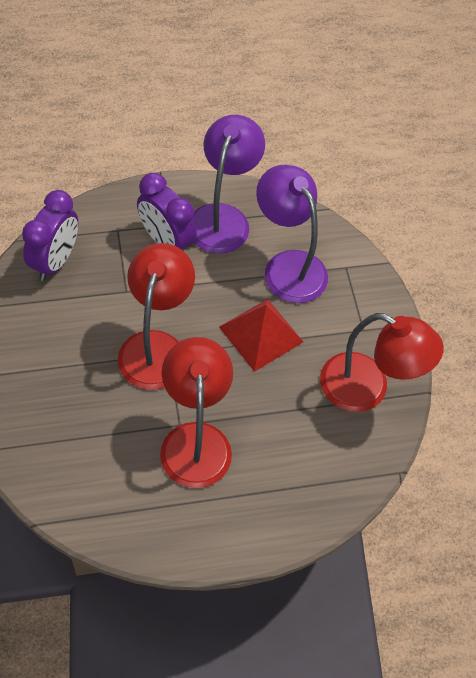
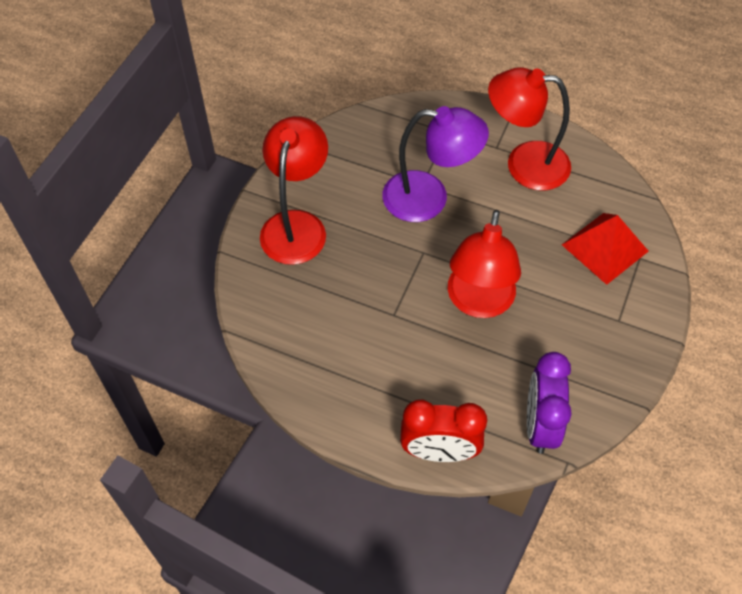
purple clock: [22,190,78,281] [137,173,197,251] = 2 -> [527,352,572,454] = 1
purple lamp: [193,115,265,254] [256,165,328,303] = 2 -> [382,106,489,222] = 1
red clock: none = 0 -> [400,400,487,462] = 1

